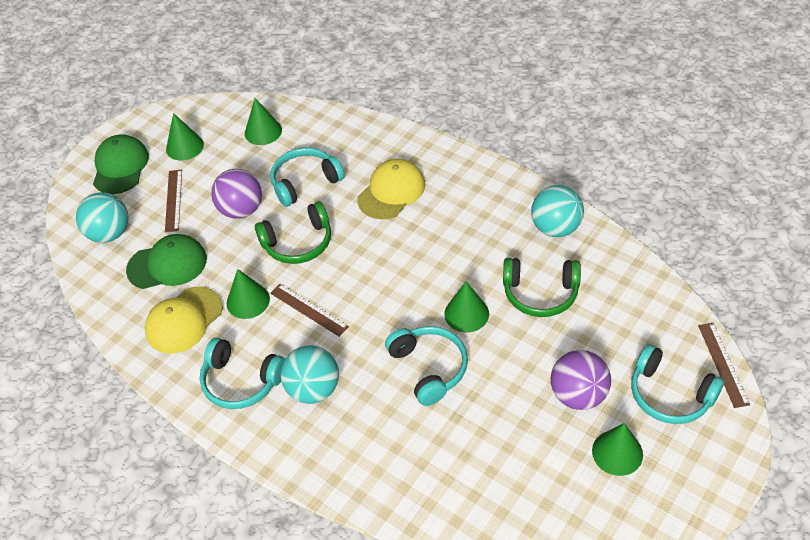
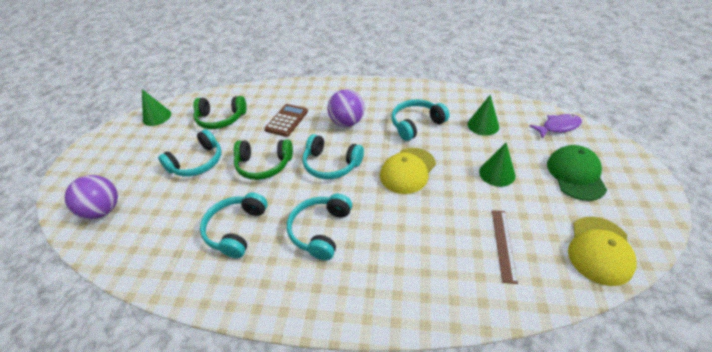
brown calculator: none = 0 -> [264,104,308,137] = 1
brown ruler: [165,169,182,232] [270,284,349,337] [698,323,750,408] = 3 -> [492,210,518,284] = 1
green cap: [93,134,149,194] [126,234,207,289] = 2 -> [547,145,607,201] = 1
green cone: [166,113,204,161] [227,269,270,319] [245,98,282,145] [444,282,489,332] [592,423,643,476] = 5 -> [142,89,171,126] [468,95,499,135] [479,143,515,187] = 3
purple fish: none = 0 -> [530,114,582,139] = 1
turquoise ball: [76,192,129,243] [281,345,339,404] [531,185,584,237] = 3 -> none = 0
turquoise headphones: [200,338,285,409] [270,148,345,207] [385,326,468,406] [631,344,724,424] = 4 -> [158,129,221,177] [200,193,268,258] [287,194,352,260] [302,134,364,179] [392,99,449,141] = 5

